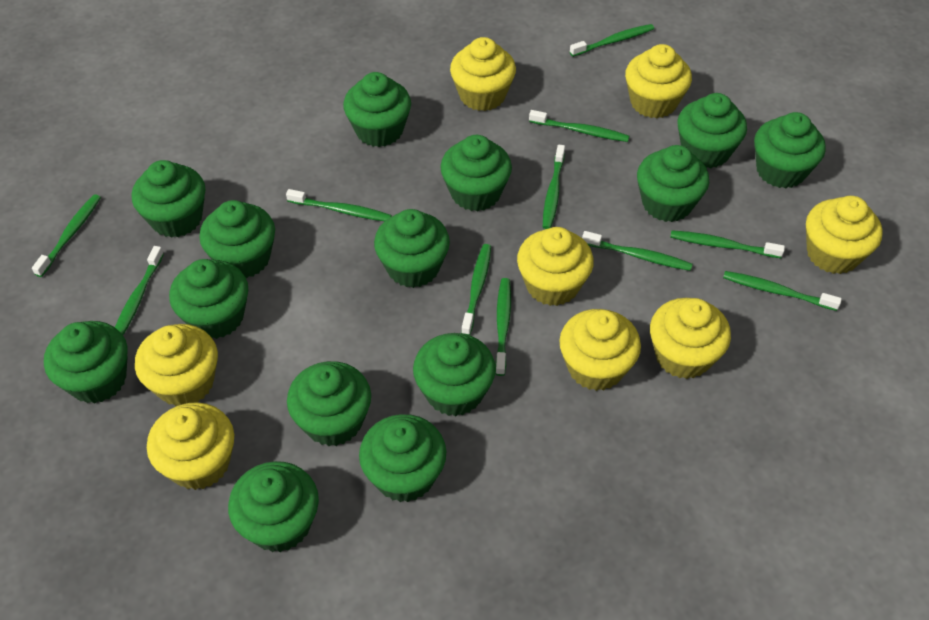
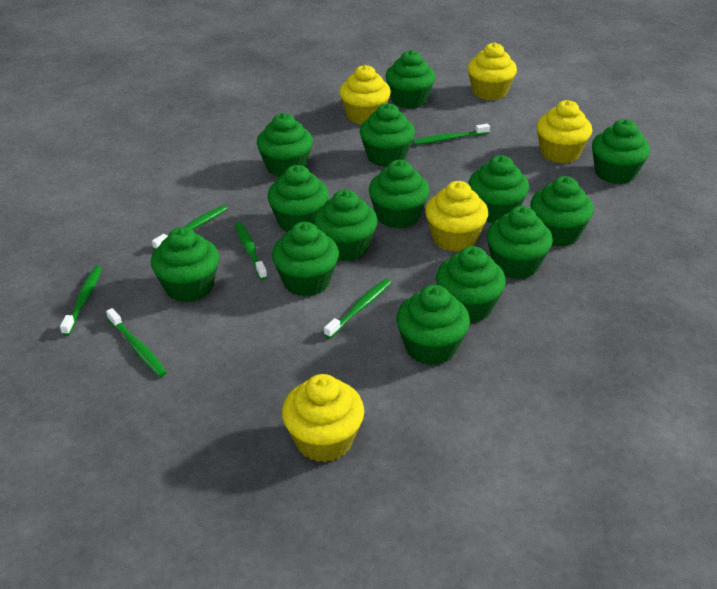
green toothbrush: [32,194,101,277] [115,246,164,335] [286,189,392,221] [461,244,491,335] [495,278,511,376] [529,110,629,142] [543,145,565,229] [570,24,654,57] [582,231,692,271] [670,230,785,258] [723,271,842,311] = 11 -> [60,266,102,336] [106,308,167,377] [152,205,228,250] [235,222,267,280] [324,279,391,338] [412,124,490,145] = 6
yellow cupcake: [135,324,218,406] [147,402,234,490] [450,37,516,111] [517,227,594,306] [559,309,641,391] [625,44,692,118] [650,298,731,379] [806,196,883,274] = 8 -> [282,374,364,462] [339,65,391,125] [425,181,488,252] [468,42,517,100] [537,100,592,164] = 5

